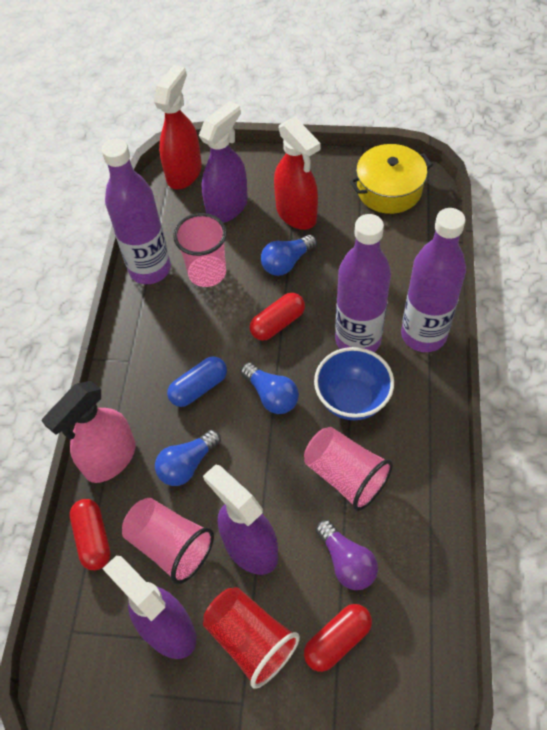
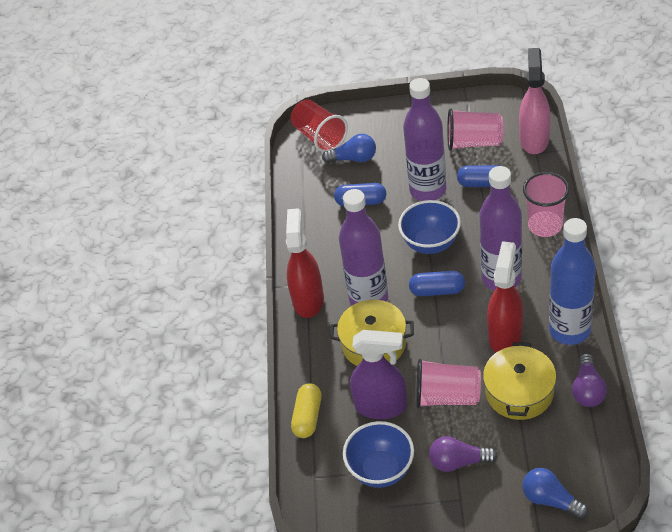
blue bottle: none = 0 -> [549,218,596,345] = 1
blue bowl: [314,347,394,420] = 1 -> [343,421,414,488] [398,200,461,254] = 2
blue capsule: [167,356,227,407] = 1 -> [334,183,386,206] [409,271,465,296] [457,165,500,187] = 3
blue light bulb: [155,430,221,486] [241,362,299,414] [261,234,317,276] = 3 -> [322,134,376,163] [522,468,588,519] = 2
purple light bulb: [316,520,378,590] = 1 -> [429,436,498,472] [572,353,607,407] = 2
purple spray bottle: [103,556,196,659] [199,101,248,223] [203,464,278,575] = 3 -> [350,330,407,419] = 1
red capsule: [69,499,111,570] [250,293,305,341] [304,604,372,672] = 3 -> none = 0
yellow capsule: none = 0 -> [291,383,321,438] = 1
yellow pot: [350,144,433,214] = 1 -> [330,300,414,366] [483,342,556,420] = 2

